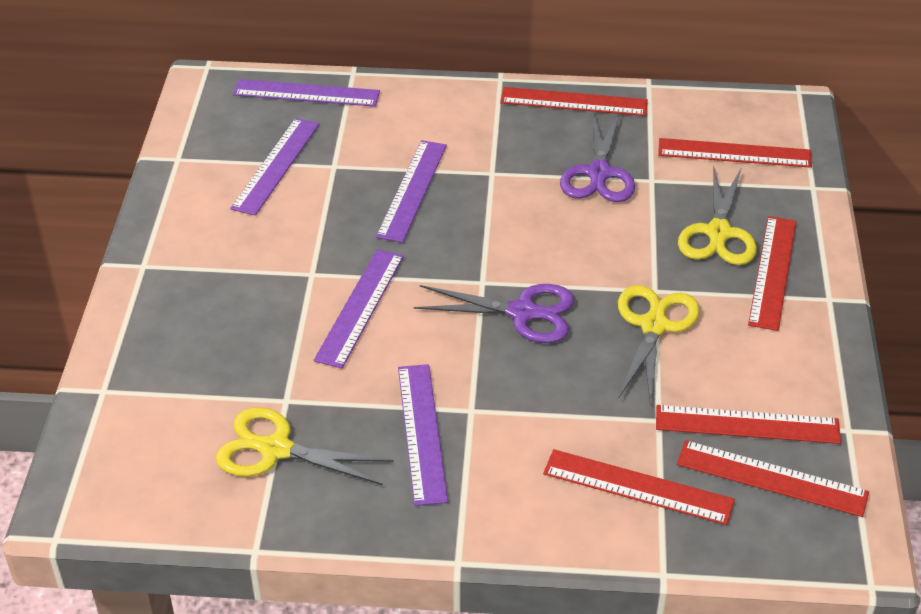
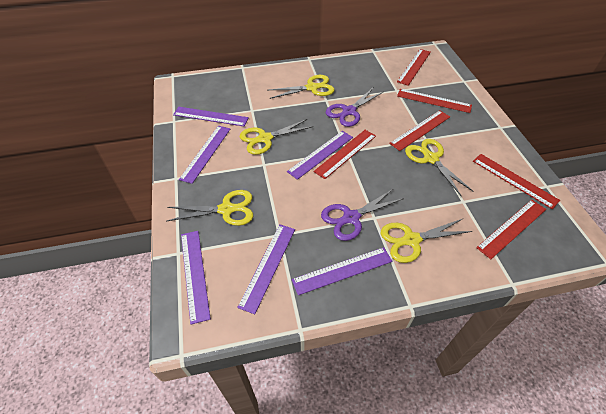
purple ruler: [230,118,319,216] [233,79,380,107] [314,249,404,368] [376,140,447,243] [398,364,448,506] = 5 -> [173,107,249,127] [179,126,230,184] [181,231,211,324] [237,224,295,314] [287,131,353,180] [292,247,392,296] = 6
yellow scissors: [216,407,393,485] [618,285,700,405] [678,166,757,265] = 3 -> [166,190,253,226] [240,119,313,155] [268,75,335,99] [381,219,472,263] [405,139,474,196] = 5

